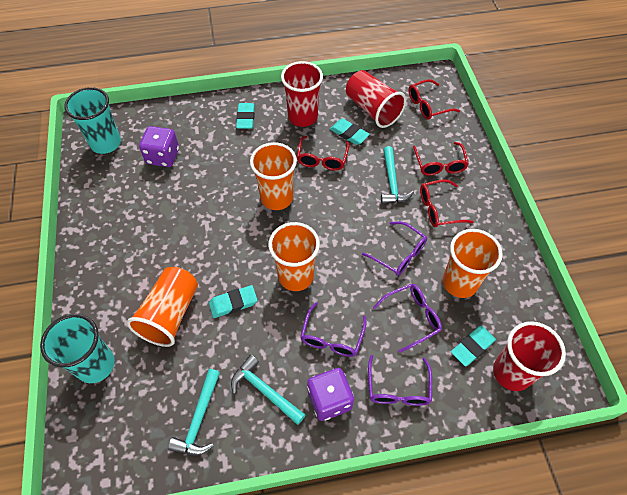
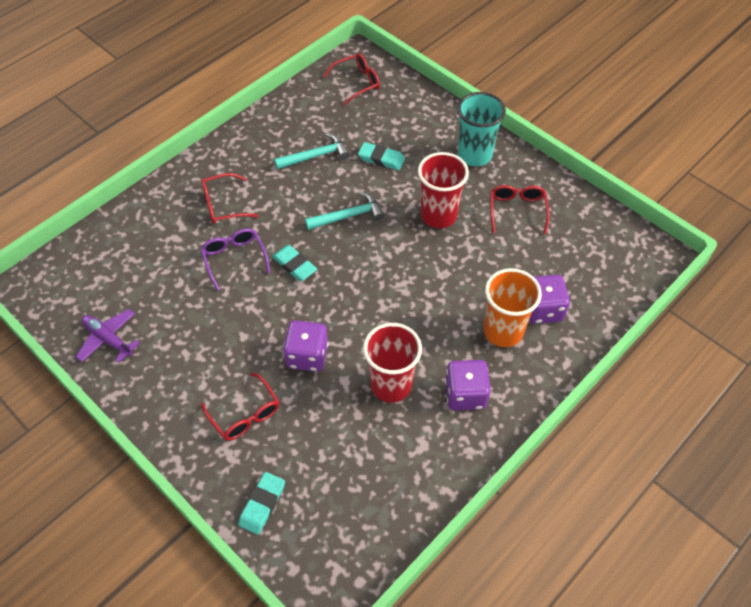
orange cup: [127,267,198,347] [250,142,297,210] [268,222,320,291] [443,229,503,298] = 4 -> [484,268,542,347] = 1
purple dice: [139,126,179,167] [307,368,354,421] = 2 -> [283,320,328,372] [445,360,491,410] [529,275,570,324] = 3
purple glasses: [300,302,367,357] [362,221,427,276] [368,355,432,406] [373,284,442,353] = 4 -> [201,228,270,291] = 1
purple plane: none = 0 -> [76,309,140,363] = 1
red cup: [281,61,323,127] [346,70,406,128] [493,321,566,391] = 3 -> [363,323,422,403] [418,152,469,228] = 2
turquoise cup: [40,314,115,383] [64,87,121,154] = 2 -> [457,92,506,166] = 1
turquoise eraser: [209,285,257,318] [236,103,255,129] [330,119,370,145] [451,326,496,366] = 4 -> [238,472,285,535] [272,245,317,281] [358,142,405,170] = 3
turquoise hammer: [168,369,220,456] [231,354,305,425] [381,146,414,204] = 3 -> [274,133,350,169] [305,192,384,230] = 2

